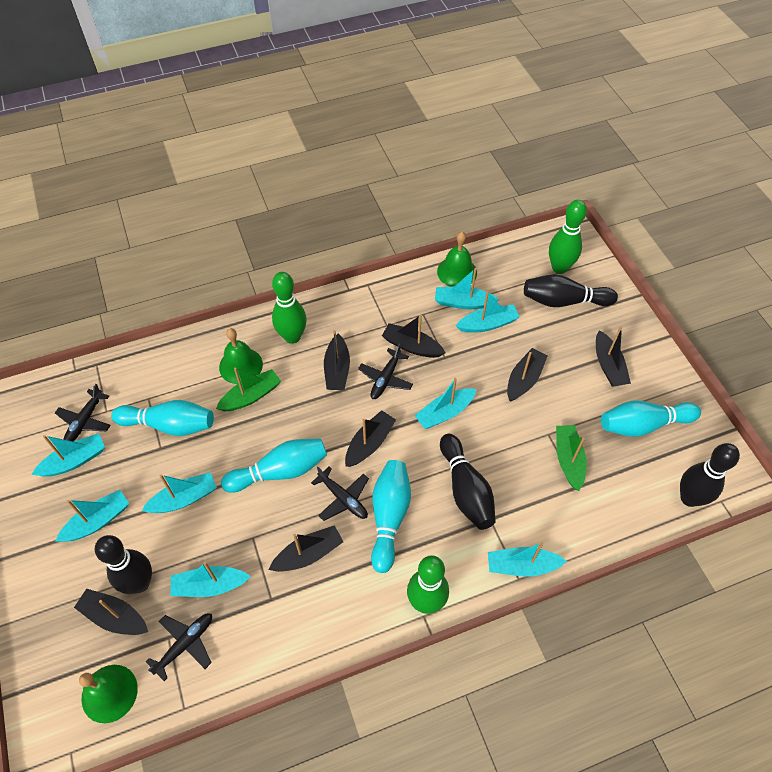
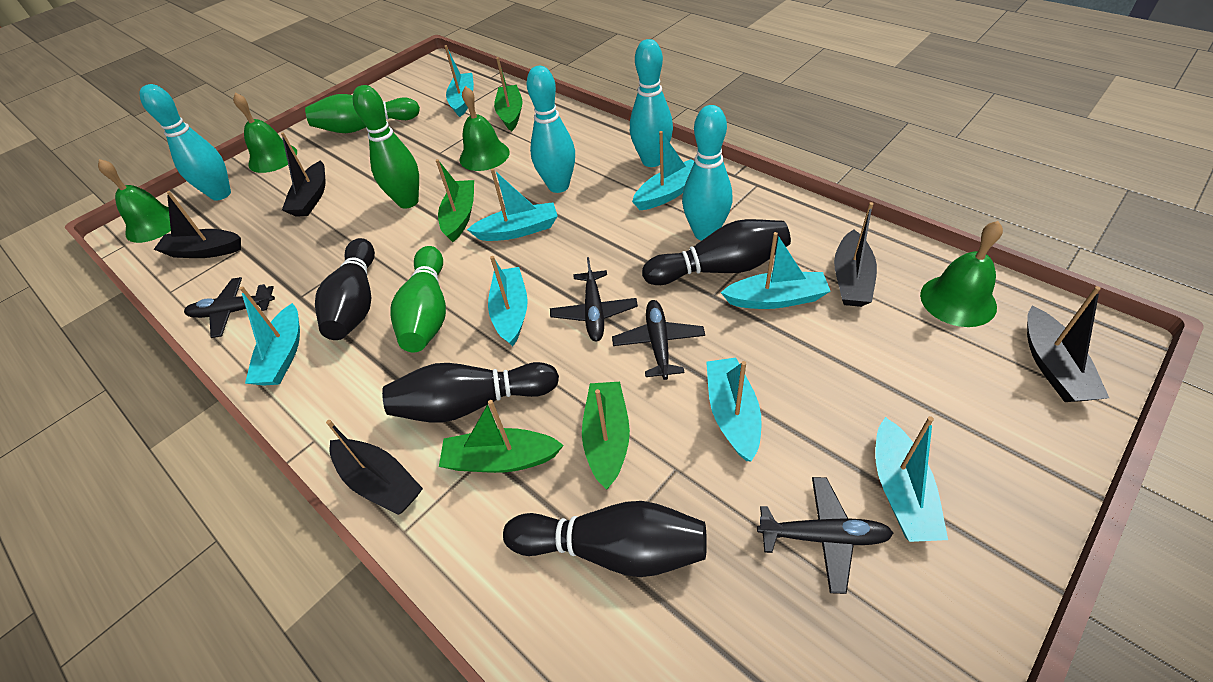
black boat: [74,589,148,635] [268,525,343,572] [324,330,350,390] [345,410,396,467] [382,315,446,358] [507,348,548,402] [596,326,631,387] = 7 -> [153,191,241,258] [281,132,326,217] [326,420,423,515] [834,202,877,307] [1027,286,1109,402] = 5
green bell: [79,665,138,723] [219,328,263,384] [437,232,477,287] = 3 -> [98,159,171,243] [233,93,297,173] [460,86,510,171] [920,221,1003,327] = 4
green boat: [216,368,281,411] [556,425,587,491] = 2 -> [436,159,474,242] [439,400,564,473] [494,57,522,131] [582,382,630,490] = 4

